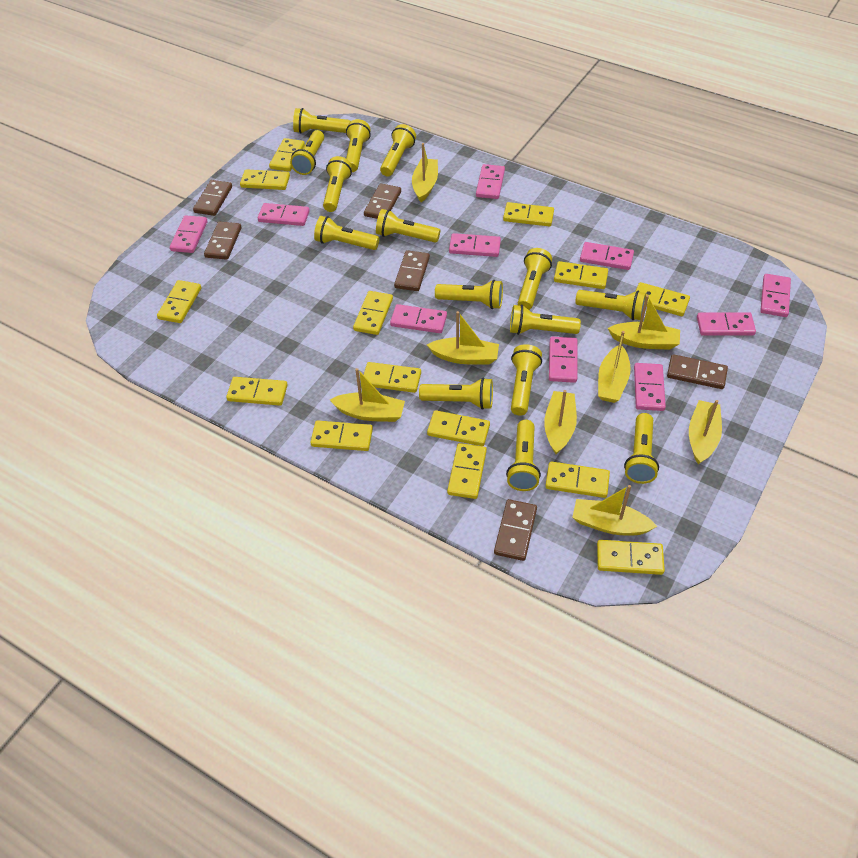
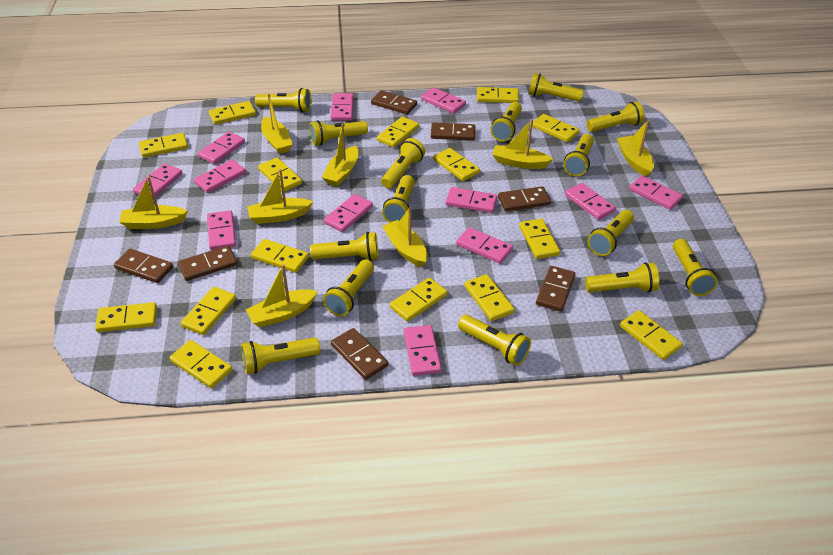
brown domino: [193,180,232,216] [204,221,241,260] [364,183,401,219] [394,250,430,291] [494,499,537,561] [667,354,728,389] = 6 -> [114,249,173,283] [178,246,237,281] [331,328,388,380] [371,90,417,114] [431,122,475,141] [498,186,551,211] [536,266,576,312] = 7
pink domino: [170,215,207,253] [258,203,310,226] [390,304,447,333] [449,233,501,257] [476,164,505,199] [549,337,577,383] [580,242,634,270] [634,363,666,411] [697,312,756,336] [760,274,791,317] = 10 -> [133,164,182,199] [194,160,246,193] [198,132,245,164] [207,210,236,250] [324,194,373,232] [331,93,354,121] [404,325,442,376] [421,87,466,114] [446,187,498,213] [456,227,513,264] [565,183,616,220] [629,176,683,210] = 12
yellow domino: [157,280,201,323] [226,377,288,406] [240,169,290,190] [269,138,305,172] [310,420,373,451] [353,291,393,335] [364,362,421,393] [427,410,490,446] [447,443,487,499] [503,202,554,227] [545,461,610,498] [554,261,608,289] [597,540,665,575] [635,282,690,316] = 14 -> [95,302,157,332] [139,133,188,158] [170,340,232,388] [181,287,236,335] [209,101,256,125] [251,239,309,273] [258,157,302,192] [377,117,419,148] [390,277,447,322] [433,148,480,181] [464,274,515,321] [477,87,519,103] [519,219,560,259] [532,114,580,142] [620,310,683,360] = 15

